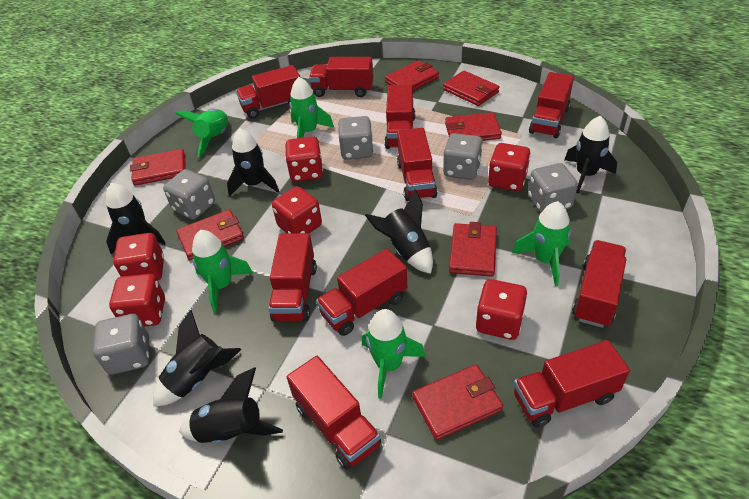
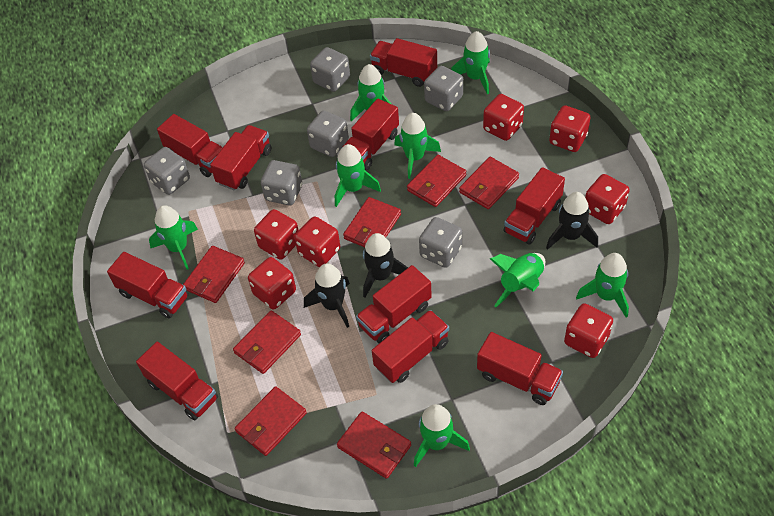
black rocket: [106,183,166,255] [153,310,241,407] [179,367,283,444] [227,129,279,196] [365,189,433,274] [564,116,617,193] = 6 -> [304,263,350,328] [363,233,408,298] [546,192,598,250] = 3
green rocket: [175,108,228,157] [192,230,253,312] [289,77,334,138] [362,309,426,399] [512,201,571,286] = 5 -> [149,205,198,270] [335,144,381,207] [350,64,391,121] [394,113,441,179] [414,404,470,467] [451,31,490,94] [490,253,545,307] [576,253,629,317] = 8
grey dice: [93,314,149,375] [163,169,215,219] [338,116,374,160] [443,133,483,180] [528,163,578,213] = 5 -> [144,147,190,195] [261,160,302,205] [307,111,349,157] [310,47,350,92] [419,217,462,268] [424,66,463,111] = 6
red dice: [109,274,165,327] [113,233,164,280] [272,186,322,234] [286,136,323,182] [476,279,527,340] [488,143,531,191] = 6 -> [248,257,296,309] [254,209,299,260] [294,216,340,267] [483,94,524,141] [549,105,590,152] [564,303,613,358] [585,174,630,224] = 7

